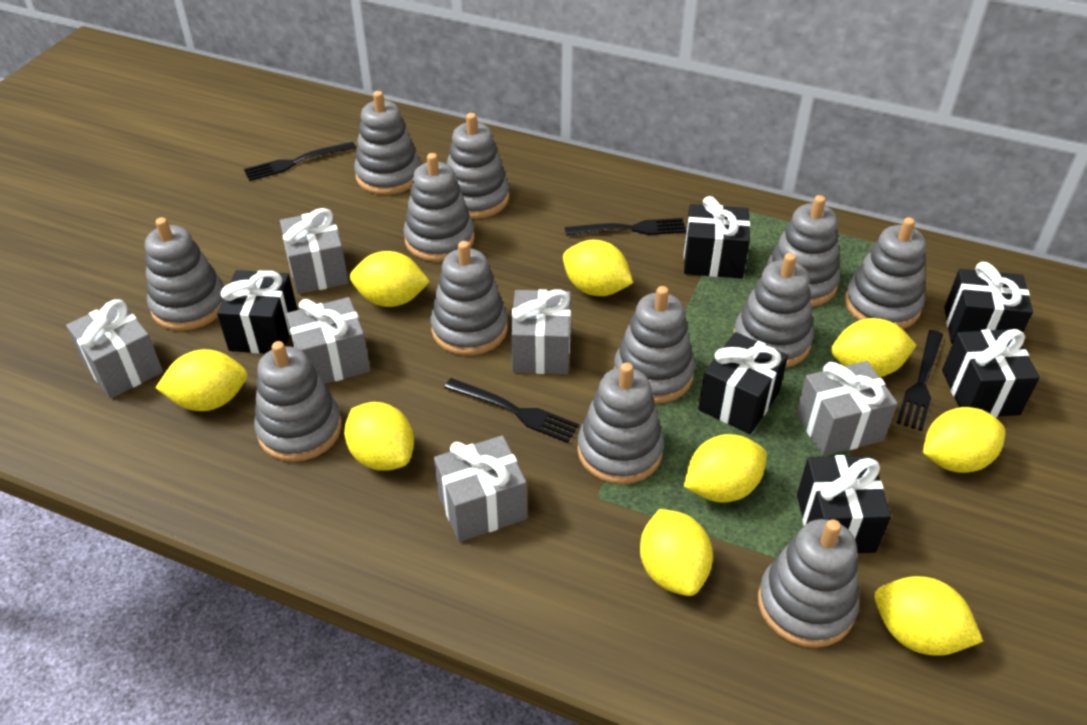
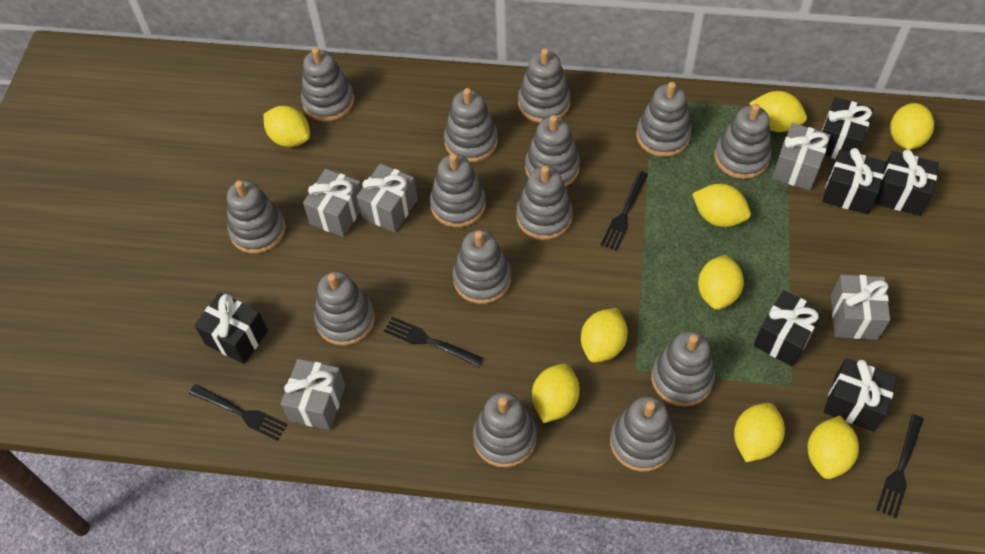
grey gift: [66,300,163,399] [280,208,349,294] [286,297,370,384] [434,435,527,542] [511,289,571,374] [796,361,898,456] = 6 -> [281,359,346,430] [303,169,362,237] [357,163,418,233] [772,123,831,190] [831,275,890,340] = 5
grey stacking toy: [145,217,224,331] [254,341,342,462] [354,91,420,195] [403,153,475,262] [431,241,508,355] [447,113,509,219] [577,363,664,484] [614,286,695,404] [733,253,814,368] [758,519,859,648] [766,195,840,307] [845,217,926,329] = 12 -> [227,180,286,254] [301,47,354,122] [314,271,375,346] [430,153,486,227] [444,88,498,163] [453,230,511,304] [473,392,537,468] [516,166,573,240] [518,48,571,123] [525,115,580,187] [610,396,675,472] [636,82,692,157] [651,331,715,407] [714,104,772,179] = 14

